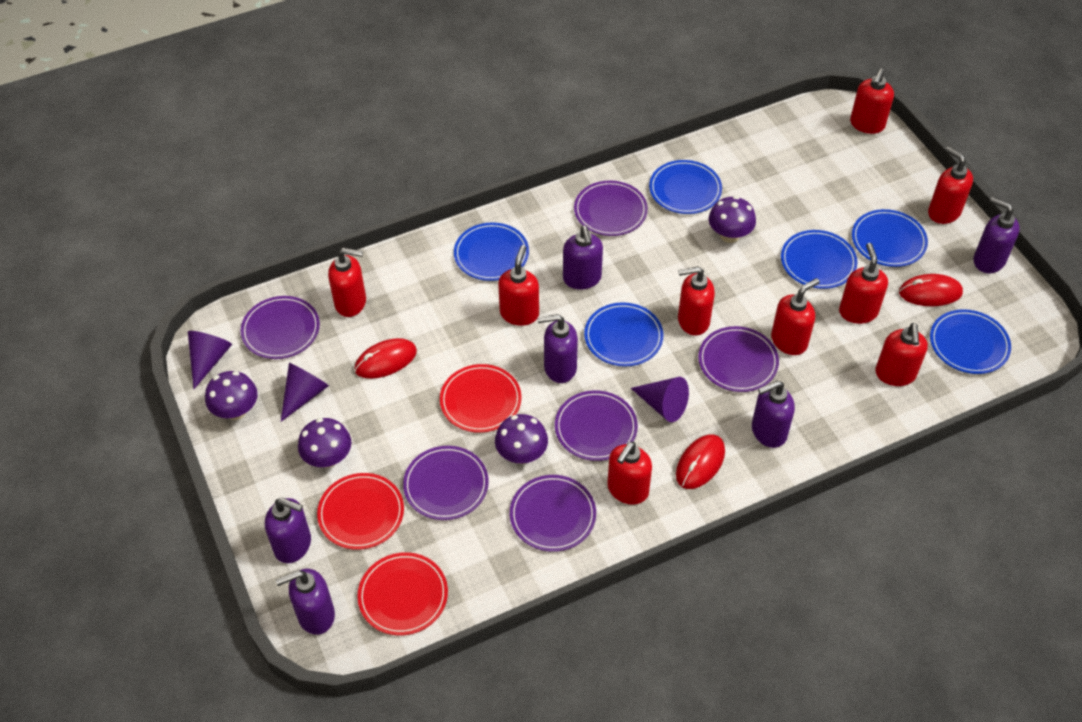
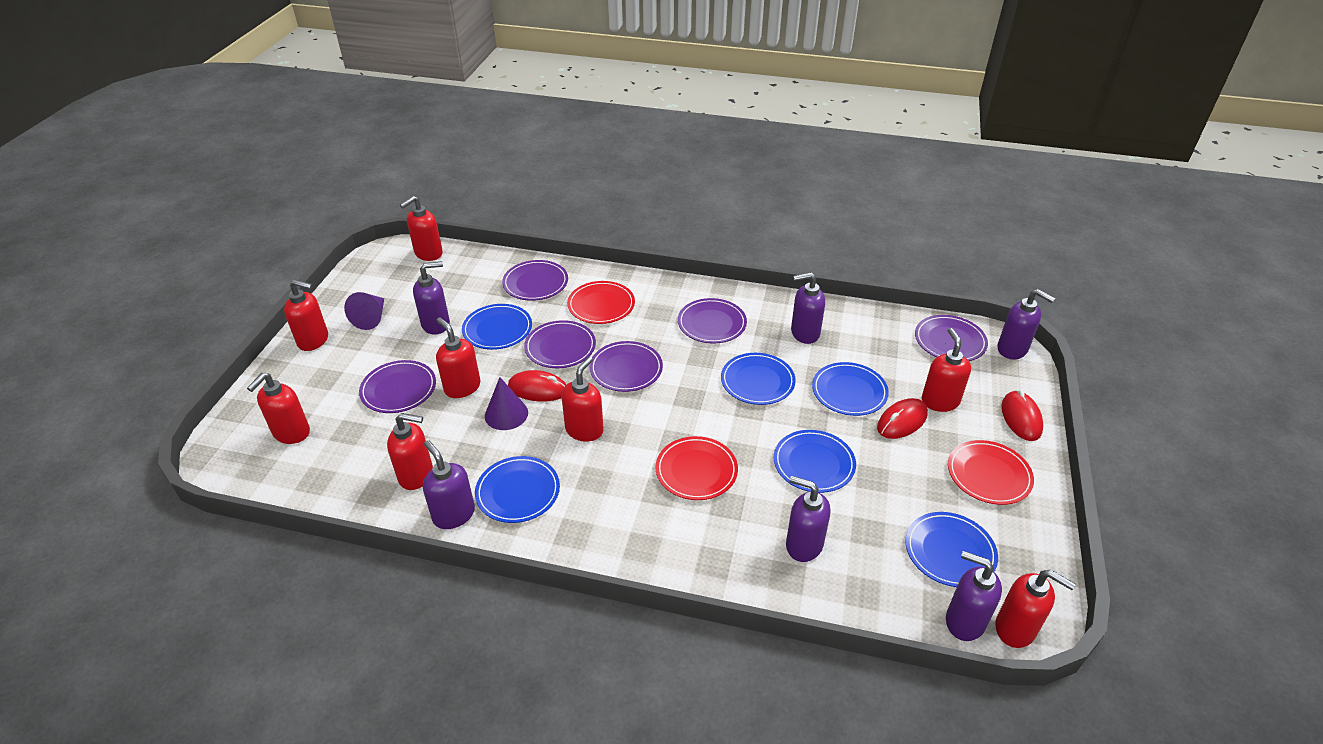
purple cone: [188,331,232,389] [281,363,329,422] [631,377,689,422] = 3 -> [344,292,384,330] [485,377,528,430] = 2
purple mushroom: [205,371,258,420] [298,418,351,468] [495,414,548,464] [709,196,756,243] = 4 -> none = 0
red soap dispenser: [328,248,366,317] [498,245,539,326] [607,441,652,505] [678,266,715,336] [771,278,820,355] [839,243,888,324] [850,69,894,134] [875,323,928,386] [928,146,973,224] = 9 -> [247,373,310,444] [284,279,328,351] [387,413,433,490] [400,196,443,261] [436,317,481,398] [561,357,604,442] [922,328,971,412] [995,570,1076,648] = 8

